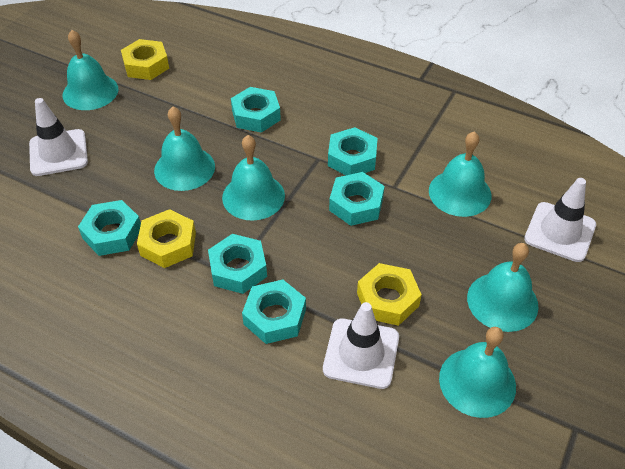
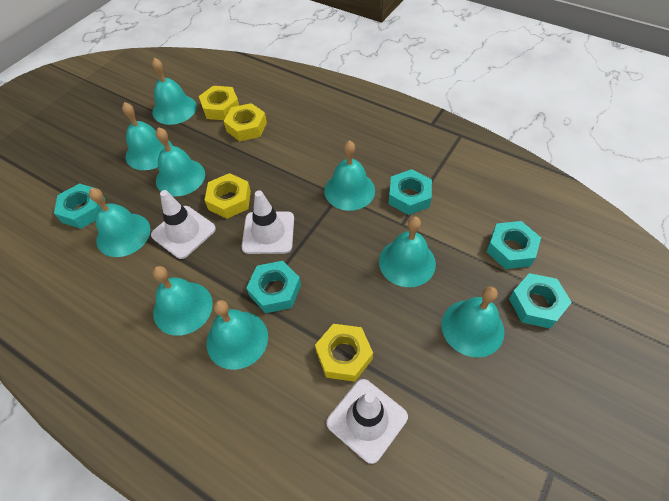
turquoise bell: [63,30,118,110] [154,107,215,191] [222,135,285,221] [429,131,492,217] [439,327,516,418] [467,243,539,332] = 6 -> [89,188,151,257] [122,102,173,170] [152,58,197,125] [153,266,213,336] [156,127,205,196] [207,300,268,370] [324,140,375,211] [379,216,436,287] [441,286,504,358] = 9
turquoise nut: [78,200,141,256] [208,234,267,294] [231,87,281,133] [242,280,306,344] [328,127,377,175] [329,172,385,226] = 6 -> [54,183,105,229] [246,261,301,313] [389,169,432,215] [486,221,541,269] [509,273,572,329] = 5
yellow nut: [121,39,169,80] [137,209,196,268] [357,263,422,326] = 3 -> [199,86,239,120] [205,173,251,219] [224,103,267,141] [315,324,373,382] = 4

